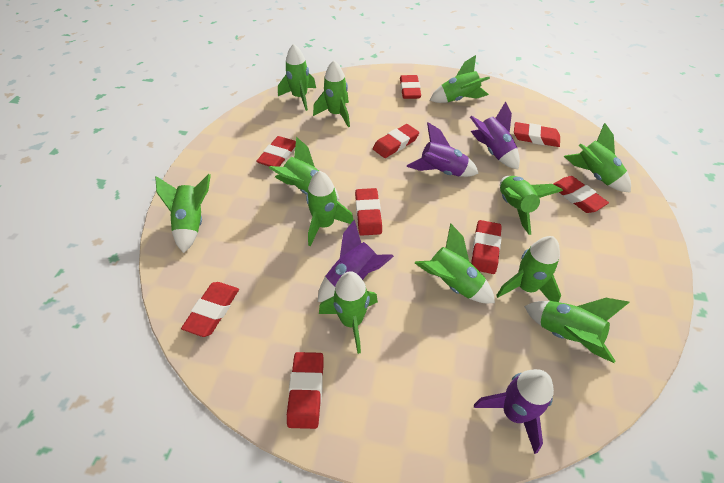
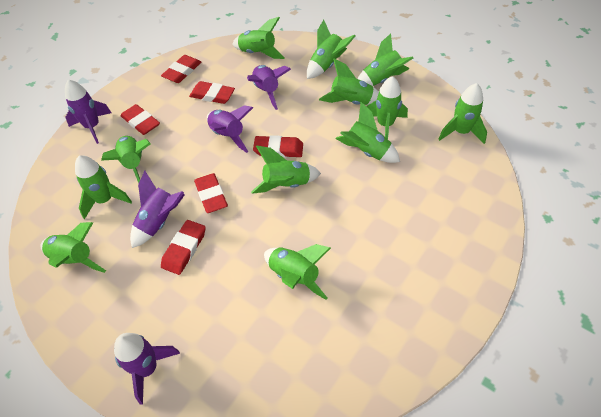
purple rocket: [318,219,394,302] [407,122,479,177] [470,101,520,169] [474,369,554,454] = 4 -> [65,79,112,144] [114,333,180,404] [130,171,185,248] [207,106,253,153] [247,65,291,110] = 5
red eraser: [181,282,239,337] [256,136,296,167] [287,352,324,429] [355,188,382,236] [373,124,419,158] [400,75,421,99] [471,220,502,274] [514,122,560,147] [553,176,609,213] = 9 -> [120,104,160,135] [161,55,201,83] [161,220,206,275] [189,81,235,104] [194,173,228,213] [253,135,303,158] = 6

